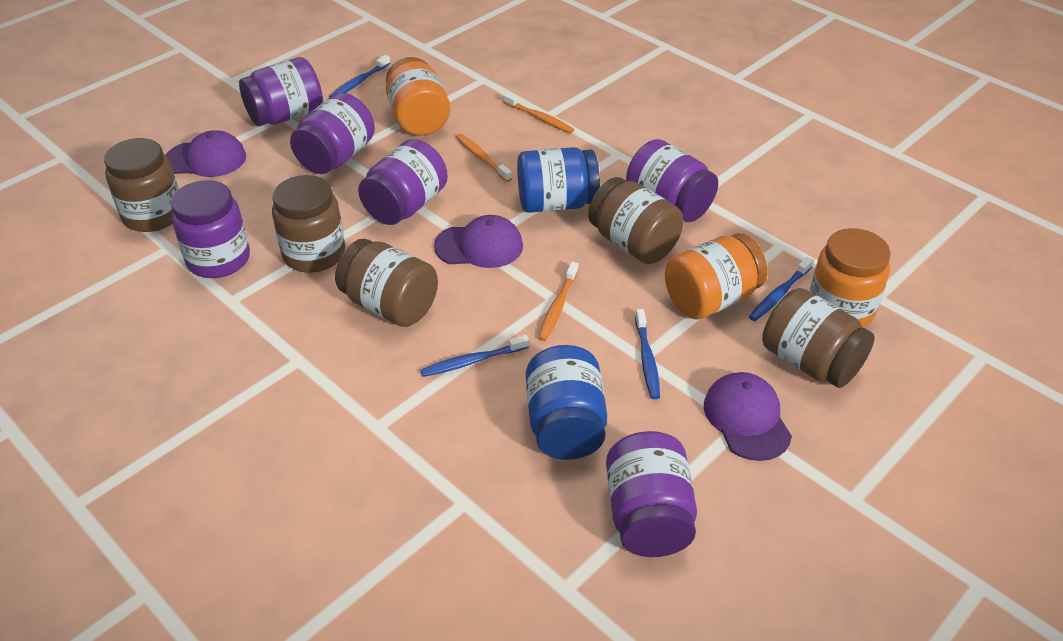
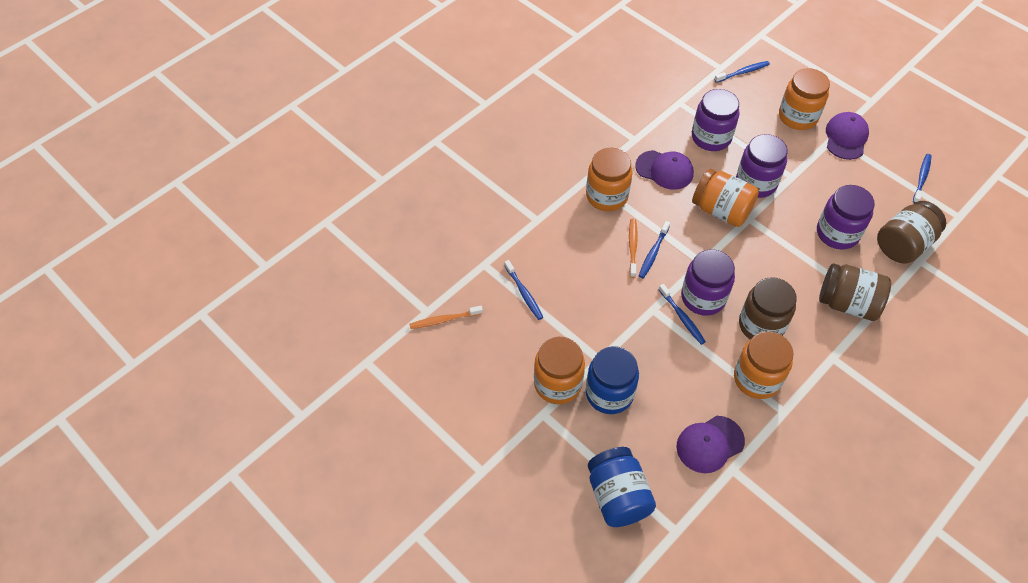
blue toothbrush: [329,55,390,97] [420,335,529,377] [635,309,660,399] [749,257,813,321] = 4 -> [504,260,543,320] [639,221,670,278] [658,284,706,345] [714,61,770,83] [913,154,931,203] = 5
brown jar: [104,138,179,232] [272,175,345,273] [335,239,438,327] [588,177,684,264] [762,288,875,388] = 5 -> [739,277,797,340] [819,263,891,321] [877,201,946,264] = 3
orange jar: [386,57,450,136] [665,233,768,319] [810,228,891,328] = 3 -> [534,337,585,404] [586,148,633,211] [692,169,759,227] [734,331,793,399] [779,68,830,130] = 5
orange toothbrush: [456,134,512,182] [503,93,575,133] [538,262,579,341] = 3 -> [409,306,483,329] [629,218,638,278] = 2
purple jar: [171,180,250,278] [239,57,323,126] [290,93,375,174] [358,139,448,225] [606,431,697,557] [626,139,718,222] = 6 -> [681,250,735,316] [692,89,739,151] [736,134,788,198] [817,185,875,249] = 4

